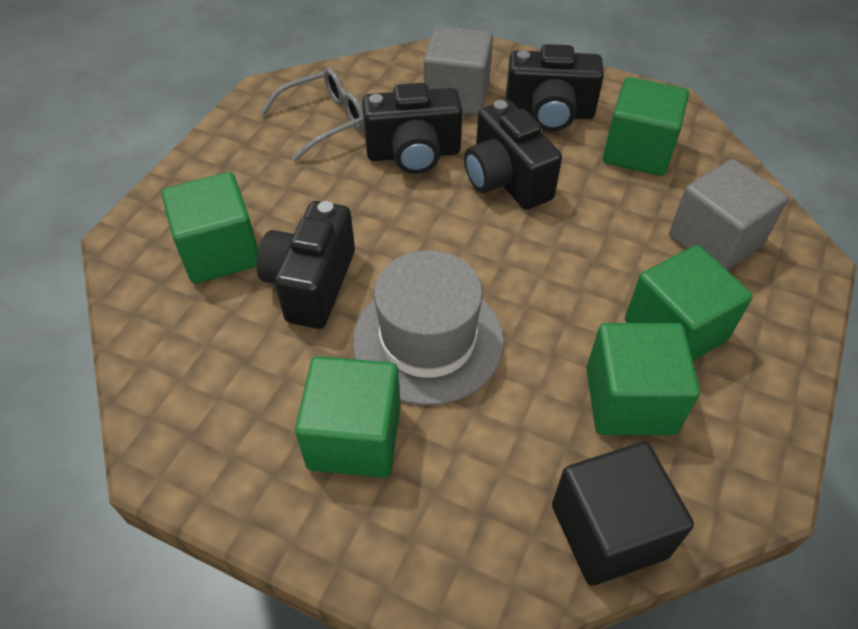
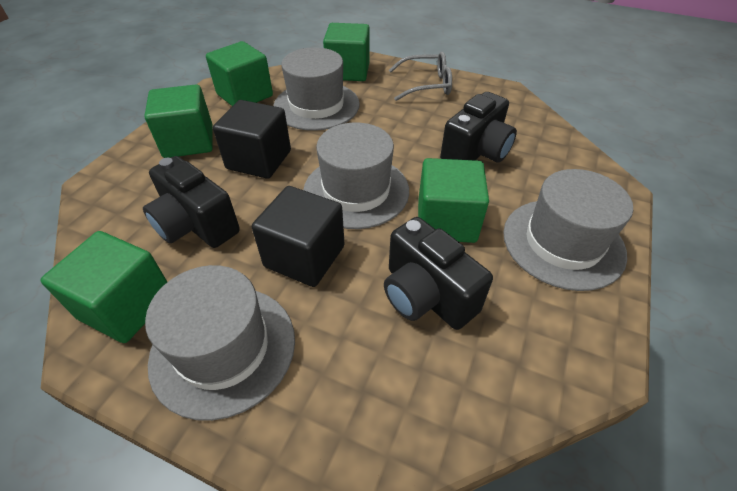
black camera: [257,201,355,329] [362,83,462,174] [464,100,562,210] [506,44,604,131] = 4 -> [143,156,240,248] [384,217,493,330] [440,92,517,163] = 3
black cube: [552,442,694,586] = 1 -> [213,100,291,179] [252,186,345,287] = 2
grey cube: [424,26,493,115] [669,159,788,270] = 2 -> none = 0
grey hat: [353,250,504,405] = 1 -> [145,265,295,421] [273,47,360,131] [303,122,409,229] [503,169,633,291] = 4

